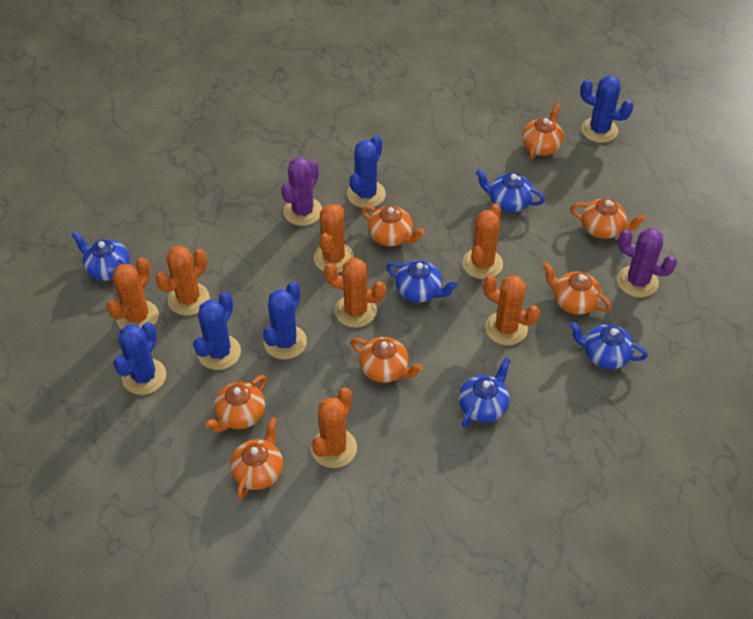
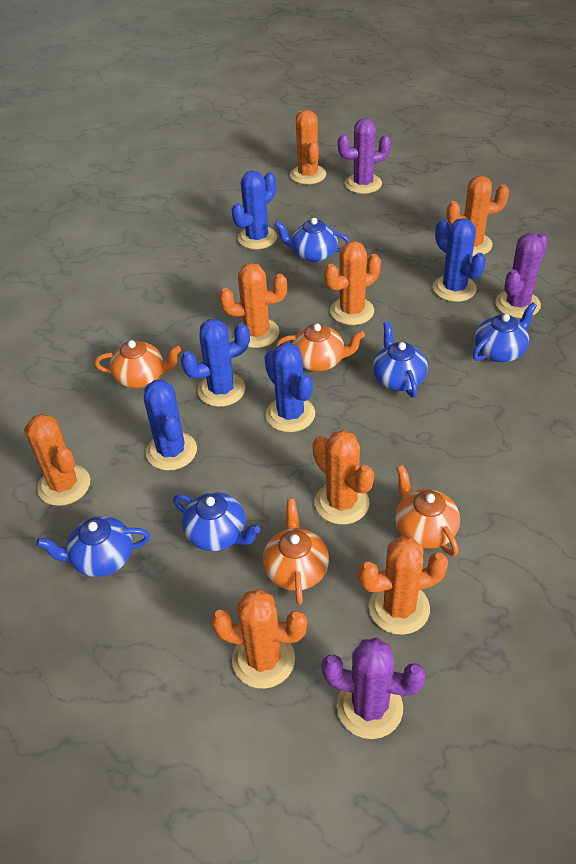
orange cactus: [107,257,159,329] [156,245,210,315] [311,387,357,468] [314,204,354,273] [324,258,386,328] [462,204,503,279] [483,275,540,345] = 7 -> [24,414,90,506] [211,589,307,689] [219,263,287,348] [290,110,326,184] [312,430,374,525] [324,241,381,325] [358,536,448,635] [446,176,510,256] = 8
orange teapot: [205,375,267,432] [230,417,283,500] [351,337,423,383] [361,206,425,246] [522,103,564,159] [543,262,612,315] [570,198,646,239] = 7 -> [95,340,181,388] [263,499,329,605] [276,324,365,372] [395,465,460,557] = 4
purple cactus: [281,157,322,226] [617,228,677,298] = 2 -> [322,638,426,739] [338,118,391,194] [495,233,548,318] = 3

